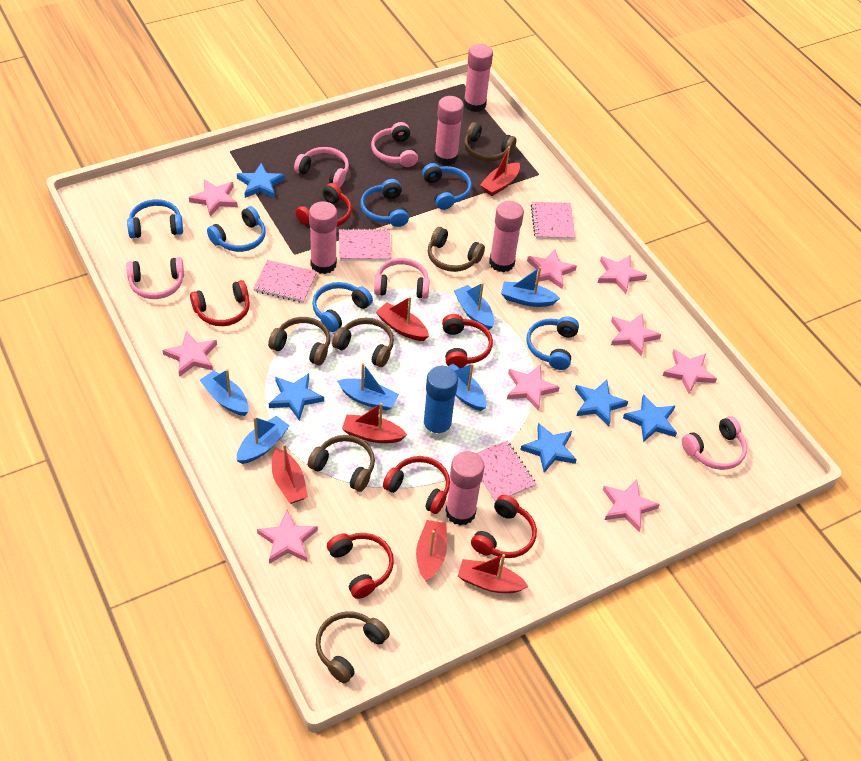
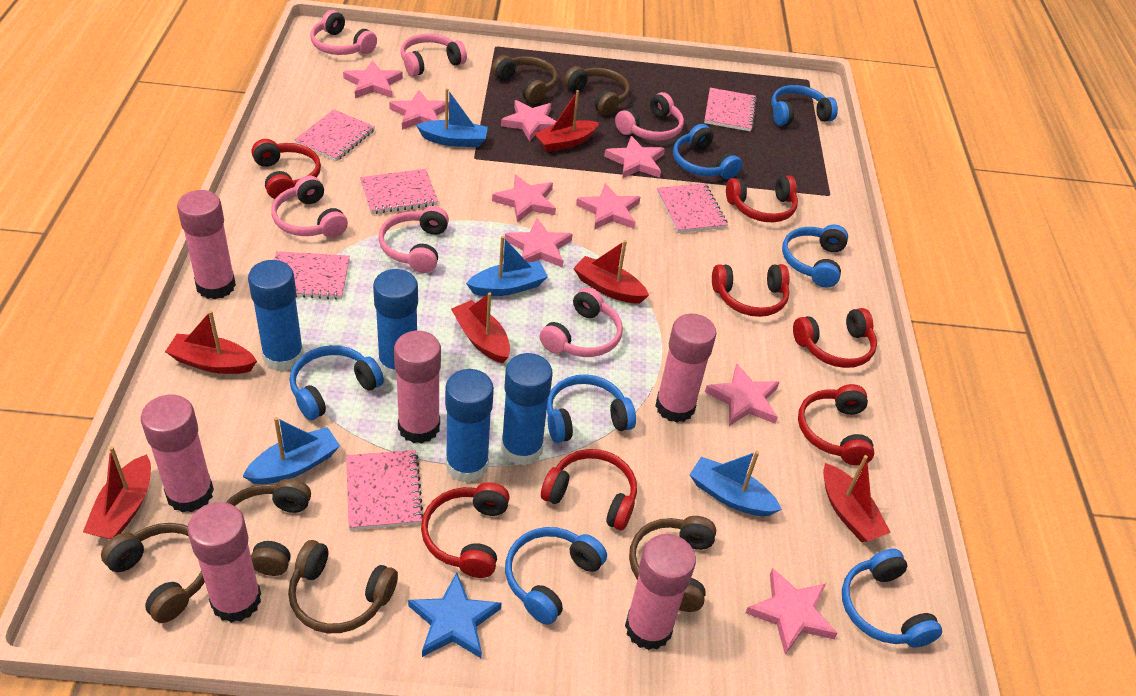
blue boat: [200,369,249,416] [237,416,290,464] [337,363,399,411] [448,363,486,411] [454,282,494,330] [501,266,560,307] = 6 -> [243,417,340,484] [416,88,488,147] [466,236,548,296] [690,451,782,516] = 4
blue glue stick: [422,366,458,440] = 1 -> [248,260,304,372] [373,269,418,379] [445,369,494,483] [501,353,552,466] = 4
blue headphones: [127,199,183,238] [207,206,266,252] [312,282,373,332] [360,179,409,227] [422,163,472,210] [526,316,579,370] = 6 -> [289,345,384,420] [505,527,607,625] [547,374,636,443] [673,124,742,179] [771,85,838,126] [782,224,848,288] [842,549,942,648] = 7
blue star: [237,163,285,198] [269,373,324,420] [520,423,577,473] [575,379,628,426] [623,394,677,442] = 5 -> [408,572,502,658] = 1
pink glue stick: [309,201,337,274] [434,96,464,166] [445,451,484,526] [464,44,493,112] [489,201,524,272] = 5 -> [141,394,214,513] [177,190,236,299] [187,502,261,623] [394,331,441,444] [625,534,696,650] [655,314,716,423] = 6
pink headphones: [126,257,184,299] [294,147,349,188] [371,122,418,167] [374,258,430,299] [682,416,747,470] = 5 -> [271,175,348,238] [310,10,377,55] [378,206,449,273] [401,34,467,77] [539,287,623,357] [615,92,684,141] = 6
pink notebook: [253,260,317,303] [339,228,391,261] [476,441,536,502] [531,202,575,240] = 4 -> [274,251,350,300] [294,109,375,161] [346,450,423,530] [360,169,438,214] [657,183,728,233] [704,88,757,132] = 6
red headphones: [190,280,250,326] [295,183,352,227] [327,533,394,599] [383,456,450,514] [442,314,493,368] [471,495,537,558] = 6 -> [252,139,321,199] [421,482,510,578] [541,449,637,530] [712,264,790,317] [726,176,798,222] [793,308,877,368] [798,384,874,466] = 7

